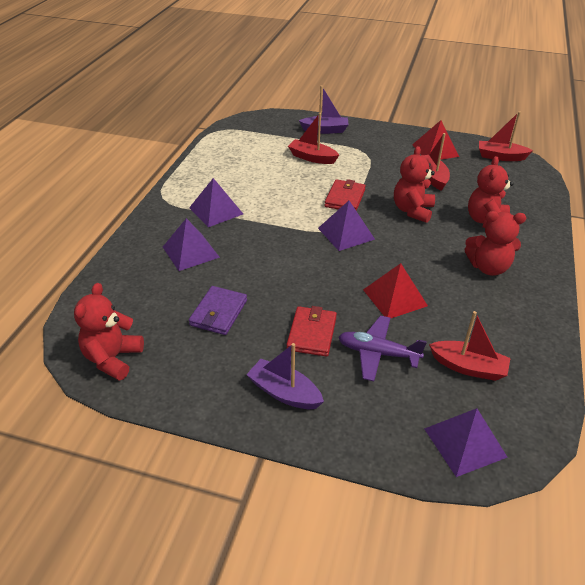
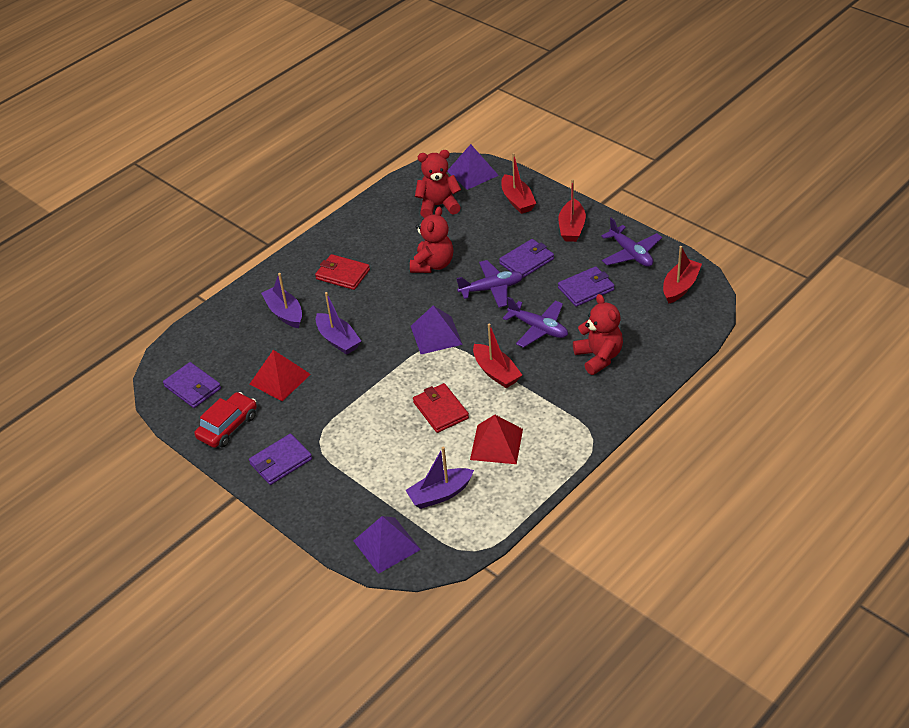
purple boat: [246,343,324,409] [299,85,349,134] = 2 -> [261,273,302,328] [315,292,361,355] [405,447,474,509] = 3
purple plane: [338,316,427,381] = 1 -> [457,260,524,307] [503,297,568,348] [601,217,662,267] = 3
purple pyramid: [163,218,220,271] [189,178,243,227] [318,201,375,251] [424,408,507,477] = 4 -> [353,516,421,574] [411,305,463,354] [447,144,499,190] = 3
purple wallet: [189,286,247,335] = 1 -> [163,362,221,408] [249,434,312,485] [499,239,554,279] [558,266,615,307] = 4
red car: none = 0 -> [194,392,257,448] = 1
red teddy bear: [74,283,144,380] [394,146,435,223] [464,211,526,276] [468,156,514,228] = 4 -> [410,207,453,273] [415,150,461,218] [573,294,623,375] = 3

